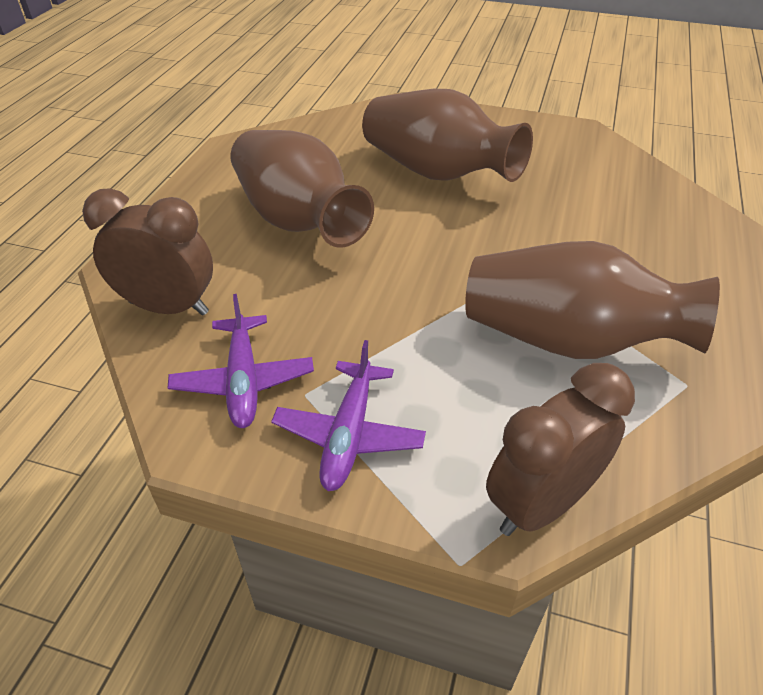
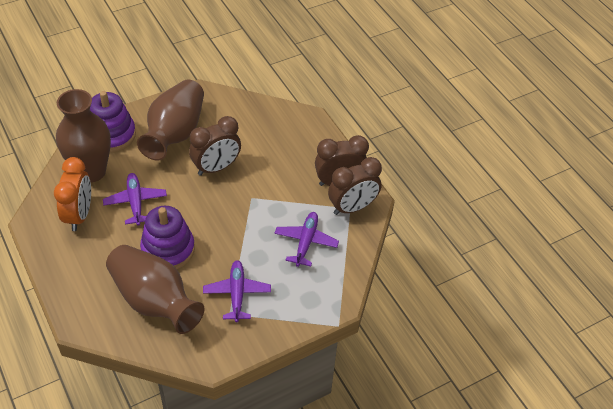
brown clock: [82,188,213,316] [486,363,635,536] = 2 -> [189,116,241,176] [315,135,369,186] [328,157,382,215] = 3
orange clock: none = 0 -> [54,157,91,231] = 1
purple plane: [168,294,314,428] [271,340,426,491] = 2 -> [103,173,167,226] [203,260,271,322] [275,212,339,267] = 3
purple stacking toy: none = 0 -> [90,91,136,152] [140,206,195,269] = 2

